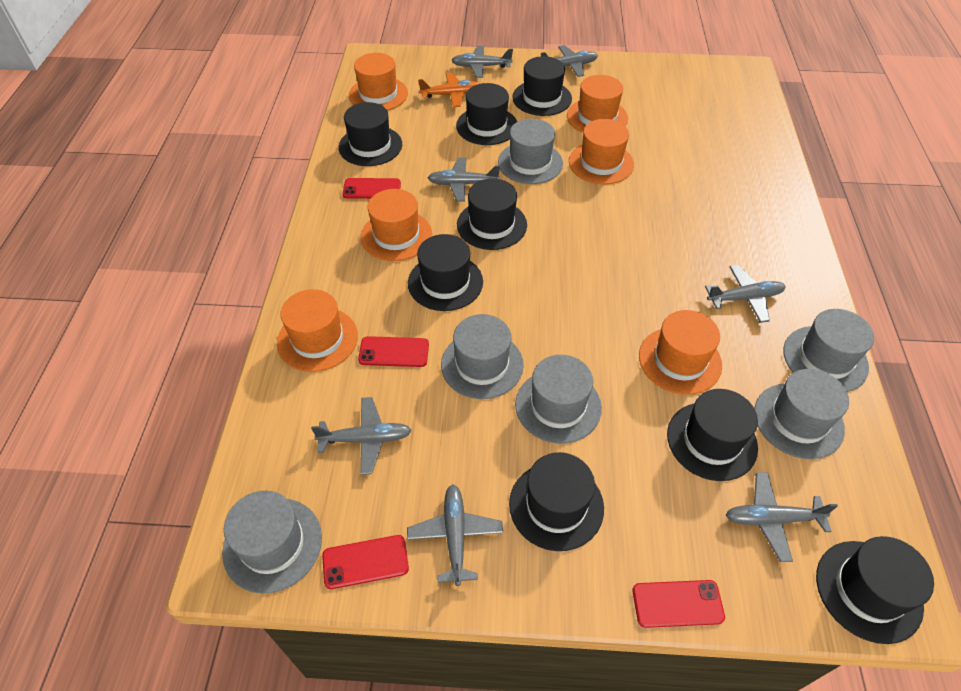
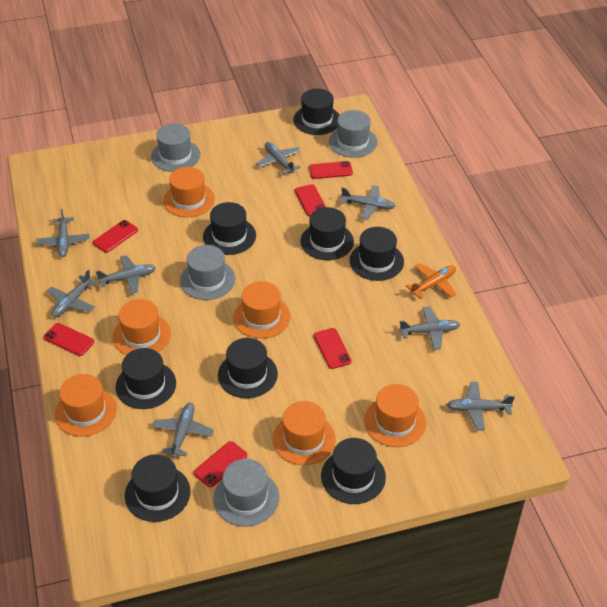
grey hat: [222,491,322,594] [441,314,524,399] [498,119,563,184] [515,355,602,444] [754,369,849,459] [783,309,874,392] = 6 -> [151,124,200,172] [180,245,235,300] [213,459,279,527] [329,110,377,158] = 4
grey plane: [311,397,412,475] [407,484,503,586] [428,157,500,202] [451,46,513,78] [541,45,598,77] [705,265,786,323] [726,472,838,562] = 7 -> [36,209,90,257] [47,270,98,317] [96,255,156,294] [152,403,214,457] [256,142,301,174] [341,185,395,220] [399,307,460,350] [447,382,515,430] = 8
red phone: [322,535,409,589] [342,178,401,199] [358,336,429,367] [632,580,725,628] = 4 -> [44,323,94,356] [93,220,138,253] [194,441,247,487] [295,184,326,216] [309,161,353,179] [314,328,352,369] = 6

